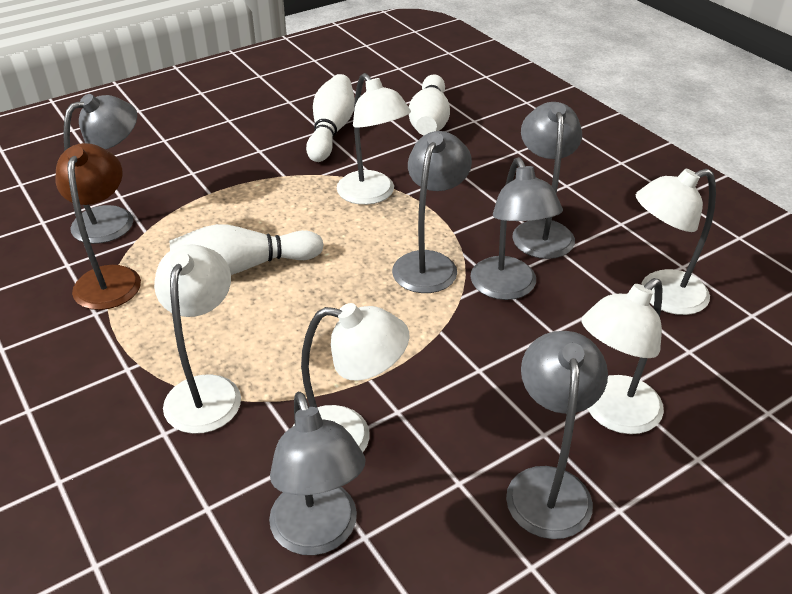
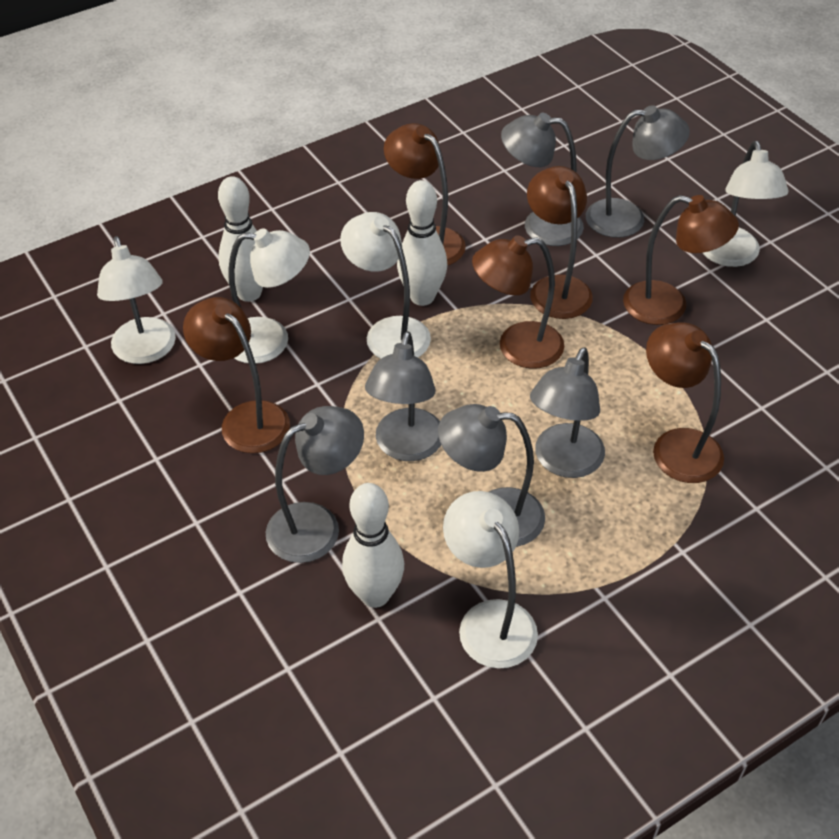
brown lamp: [56,143,141,310] = 1 -> [183,297,290,453] [384,123,466,266] [472,235,564,369] [527,166,593,319] [623,195,739,325] [646,322,724,483] = 6

